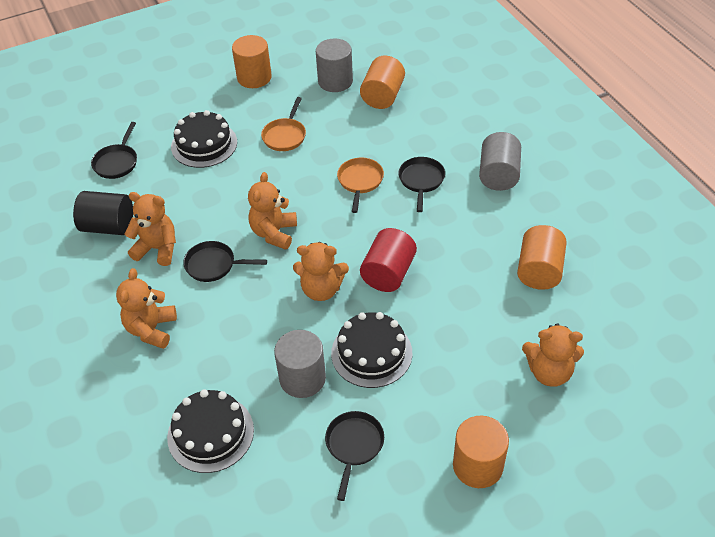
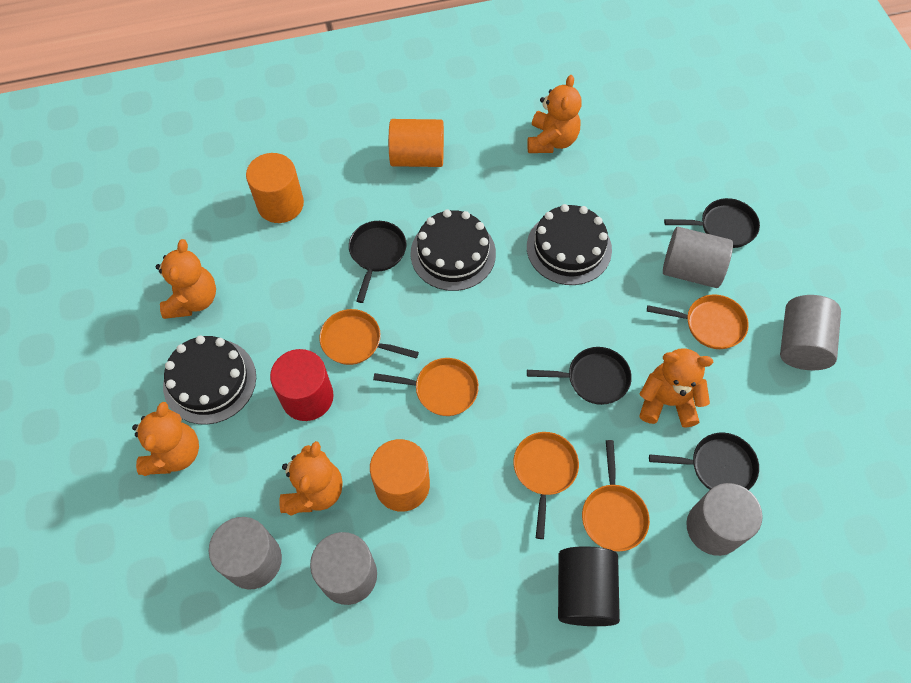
grey cylinder: [274,330,326,398] [316,39,353,92] [479,132,521,191] = 3 -> [208,517,282,589] [310,532,377,605] [663,227,733,288] [686,483,763,556] [780,295,841,370] = 5
orange cylinder: [232,35,272,88] [360,56,405,109] [453,416,509,488] [517,225,567,290] = 4 -> [246,153,304,223] [370,439,430,512] [389,119,444,167] = 3
orange pan: [261,97,306,151] [337,158,384,213] = 2 -> [319,309,419,365] [373,358,479,416] [513,432,579,539] [582,440,650,552] [647,294,749,349] = 5

